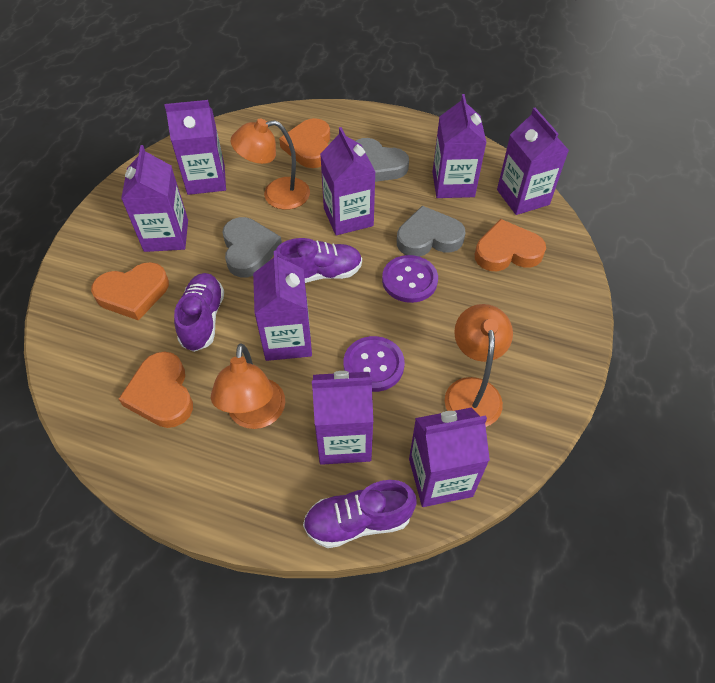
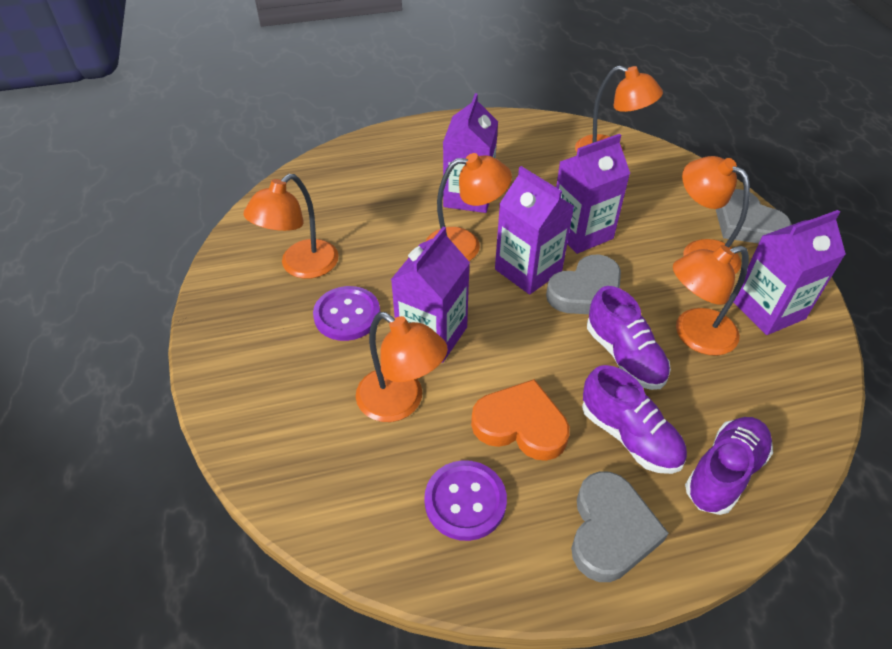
orange heart: [91,262,169,321] [119,352,193,428] [279,118,330,168] [475,219,546,271] = 4 -> [471,379,570,461] = 1
orange lamp: [211,343,285,429] [231,119,310,210] [445,304,513,427] = 3 -> [243,174,339,279] [356,312,448,422] [425,153,512,261] [575,66,663,152] [673,245,749,356] [682,156,750,274] = 6
purple carton: [121,145,188,252] [164,100,226,195] [253,250,312,361] [312,371,373,465] [320,127,375,235] [409,408,490,507] [433,94,487,198] [497,108,569,215] = 8 -> [391,226,470,363] [443,93,498,213] [495,166,574,295] [556,134,630,254] [733,210,846,335] = 5

